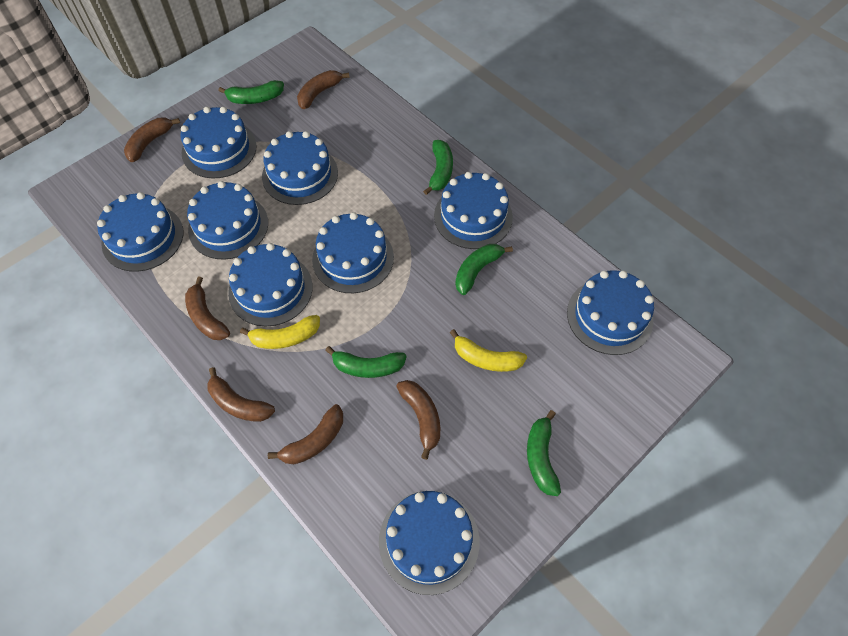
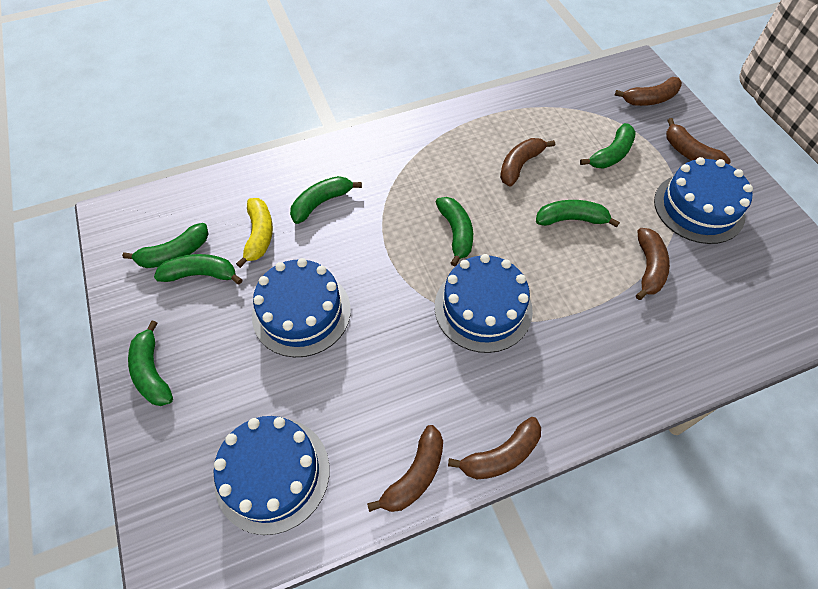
blue cake: [97,192,183,272] [180,107,257,178] [187,181,268,260] [228,243,313,327] [262,131,338,205] [312,212,394,293] [379,491,480,595] [434,172,513,249] [567,270,654,355] = 9 -> [214,416,330,535] [252,258,351,357] [435,254,533,353] [654,157,753,244] = 4
green banana: [219,80,284,104] [325,346,407,378] [423,140,453,195] [455,244,513,295] [527,410,561,496] = 5 -> [122,223,209,268] [128,320,173,406] [154,254,242,285] [290,176,362,224] [436,197,473,266] [536,200,620,228] [580,123,636,169] = 7
yellow banana: [240,315,320,349] [450,329,527,372] = 2 -> [236,198,273,268] = 1

